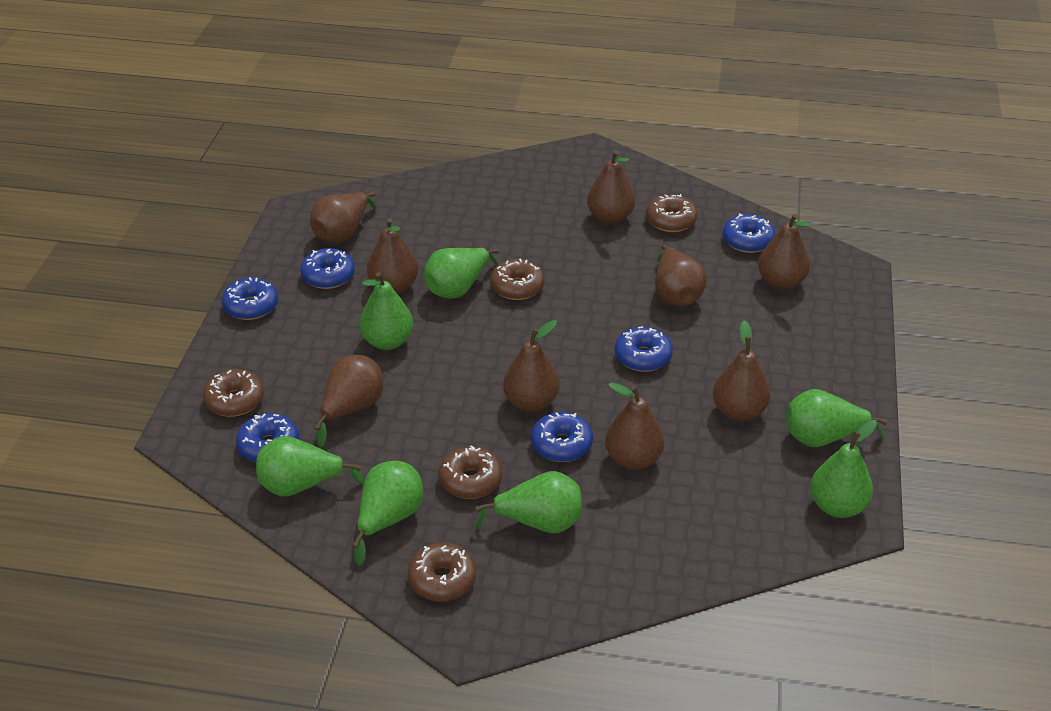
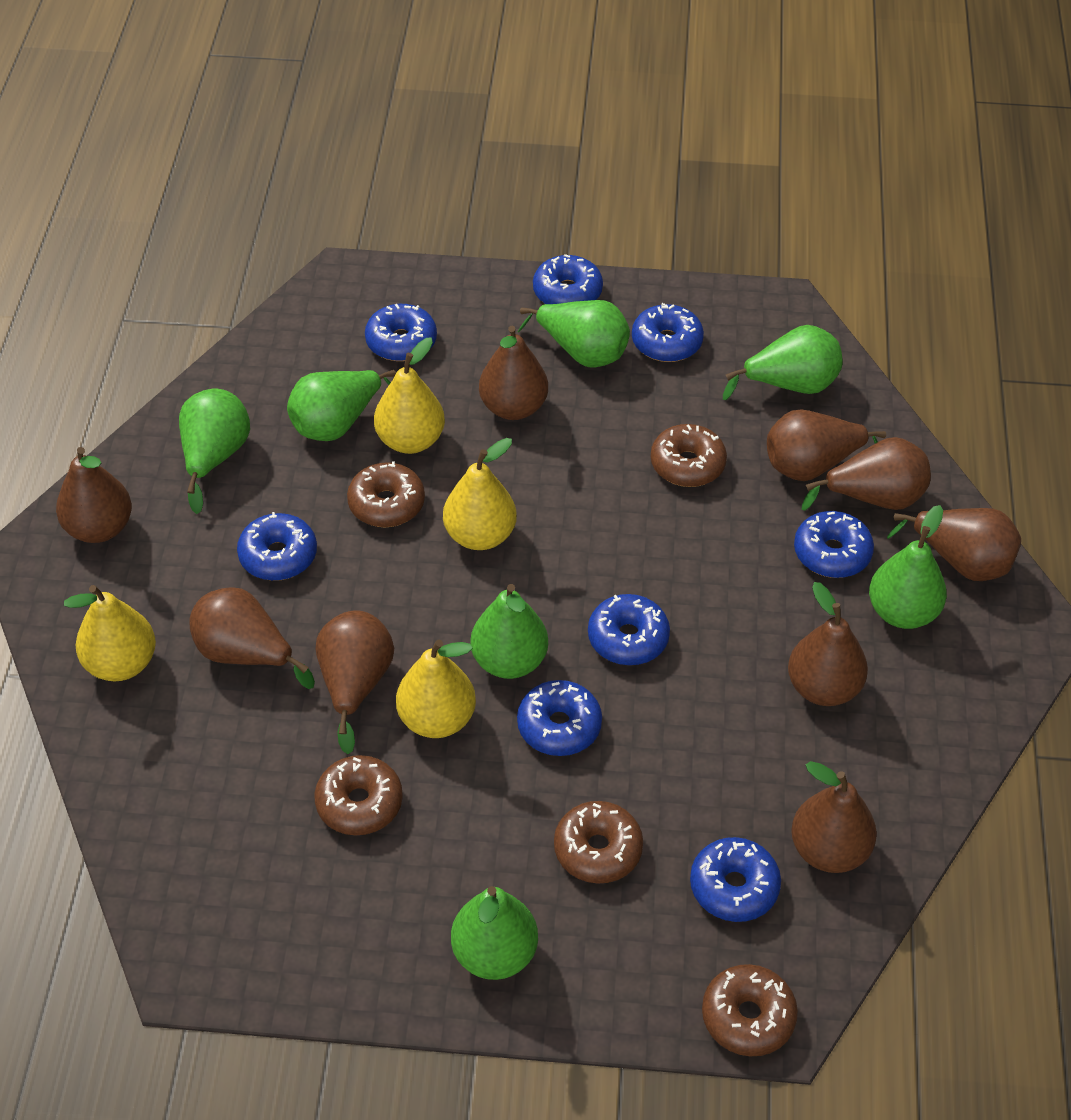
blue donut: [222,277,278,320] [236,413,299,462] [300,248,355,289] [531,412,593,462] [615,326,673,372] [722,213,775,253] = 6 -> [237,512,317,581] [365,304,437,361] [517,680,602,756] [533,254,603,304] [588,594,670,665] [632,303,704,362] [690,837,781,922] [794,511,874,578] = 8
yellow pear: none = 0 -> [64,585,156,681] [374,338,445,454] [396,640,476,738] [443,438,517,550] = 4

